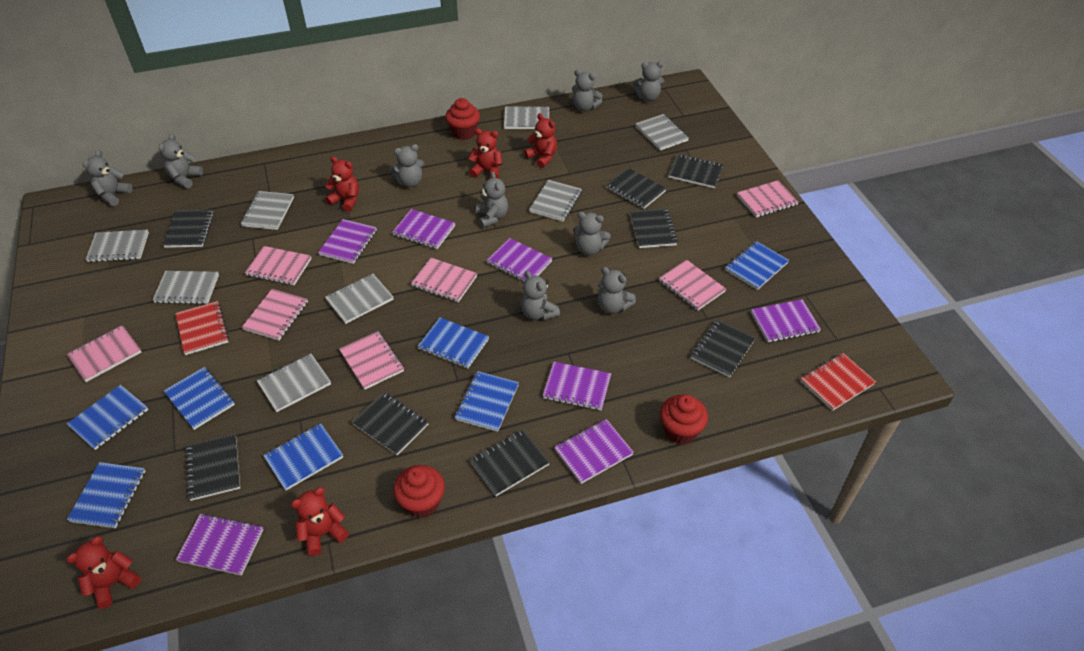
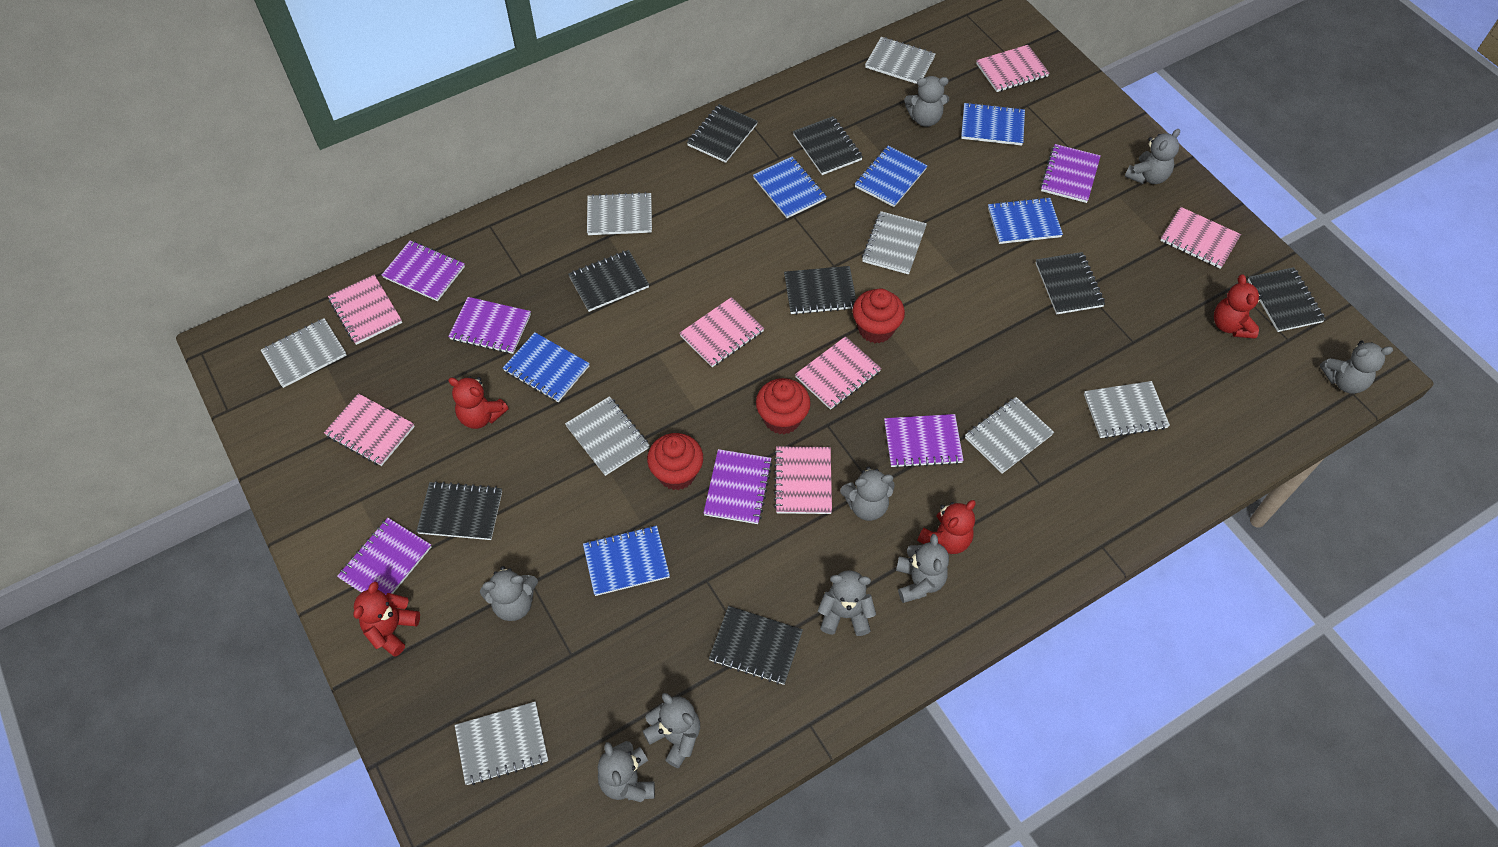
blue notebook: [67,385,148,450] [67,462,145,528] [164,367,235,430] [263,423,343,490] [418,318,489,369] [455,371,519,432] [725,241,789,290] = 7 -> [503,332,590,402] [583,526,670,596] [753,157,827,218] [855,146,928,207] [961,102,1025,146] [988,197,1063,244] = 6
purple notebook: [176,514,263,575] [318,219,377,264] [392,209,455,249] [487,238,553,281] [543,362,611,411] [554,419,634,484] [751,299,821,343] = 7 -> [337,518,431,595] [382,241,465,301] [448,297,531,354] [704,449,772,524] [884,414,964,468] [1040,144,1101,203] = 6
red notebook: [176,301,229,355] [801,353,876,411] = 2 -> none = 0
red teddy bear: [66,536,141,609] [291,487,349,556] [325,156,359,211] [468,129,502,178] [524,113,557,168] = 5 -> [353,581,420,657] [448,376,509,429] [917,500,976,554] [1214,274,1263,339] = 4

